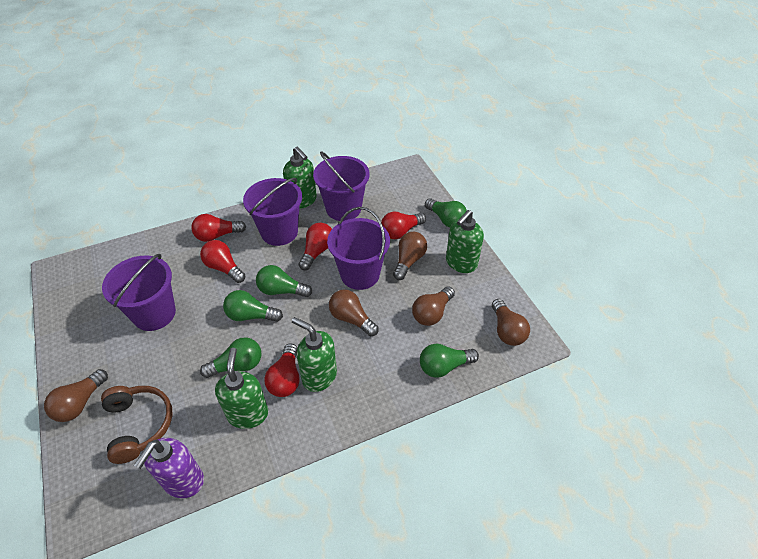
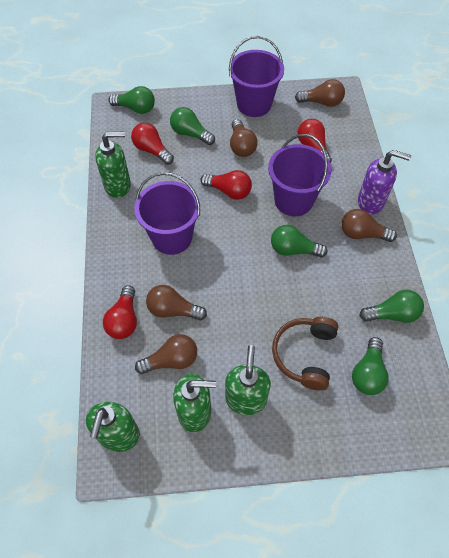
purple bucket: [102,254,176,331] [243,178,302,246] [313,151,370,221] [327,207,390,290] = 4 -> [134,172,200,255] [229,36,284,117] [268,134,331,216] = 3
red light bulb: [191,214,246,242] [200,240,246,283] [264,343,300,397] [299,223,332,270] [381,212,426,239] = 5 -> [103,285,137,339] [131,123,174,165] [200,170,252,200] [297,119,332,163] = 4

